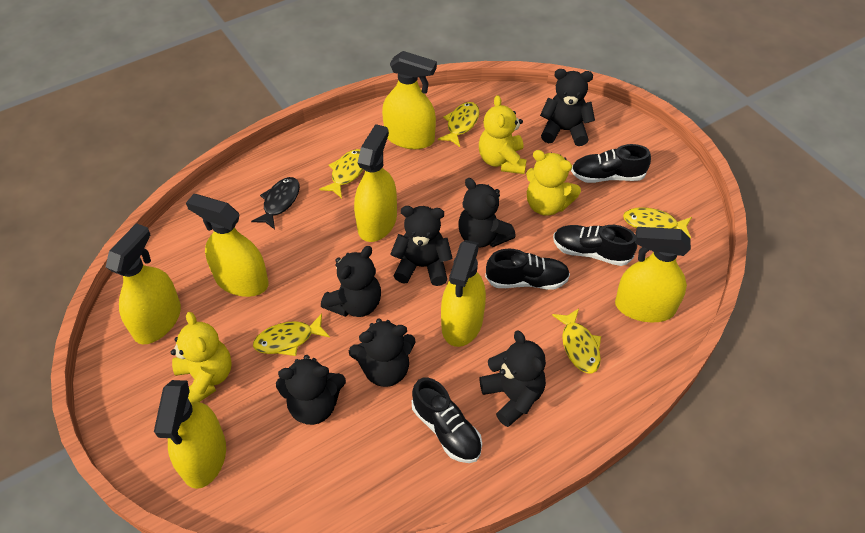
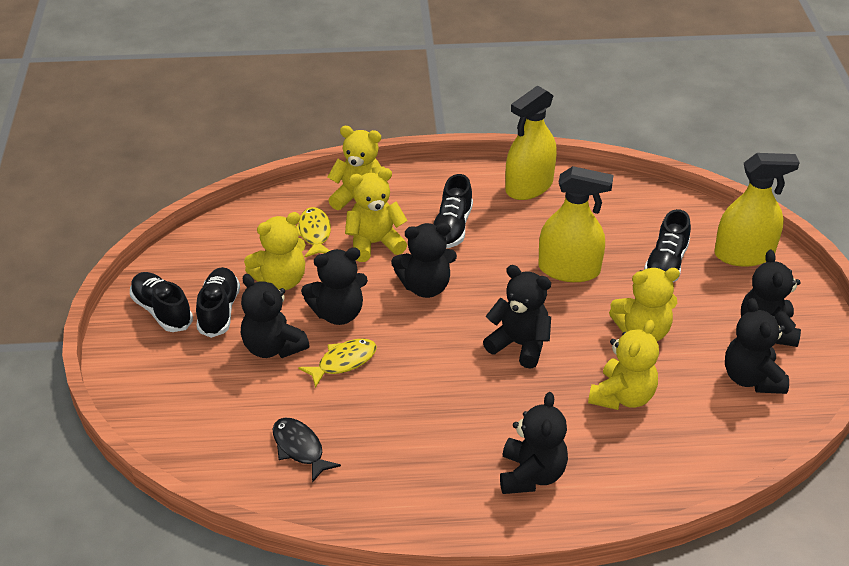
yellow fish: [253,314,330,356] [319,149,363,198] [438,102,479,147] [552,308,601,373] [623,207,692,239] = 5 -> [296,207,331,258] [298,338,377,388] = 2
yellow spray bottle: [106,223,181,344] [154,380,226,489] [186,194,269,297] [354,124,397,242] [382,51,437,149] [441,240,486,347] [615,227,691,322] = 7 -> [505,86,557,200] [539,166,614,282] [714,153,800,267] = 3
yellow teddy bear: [171,312,232,402] [479,95,527,174] [526,150,581,216] = 3 -> [244,212,306,290] [328,126,385,210] [345,168,408,262] [588,320,659,410] [609,268,680,341] = 5

